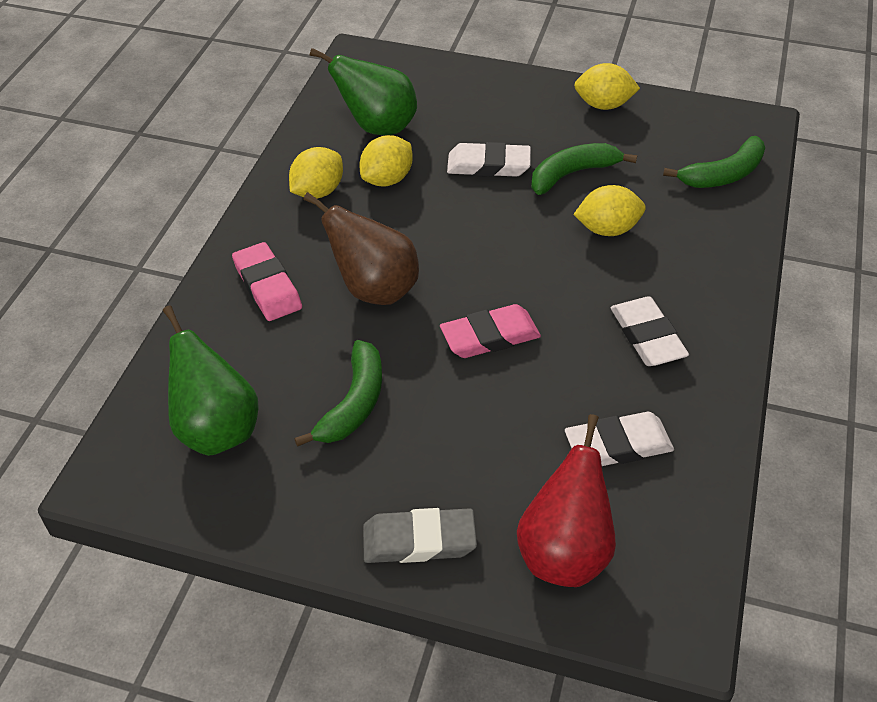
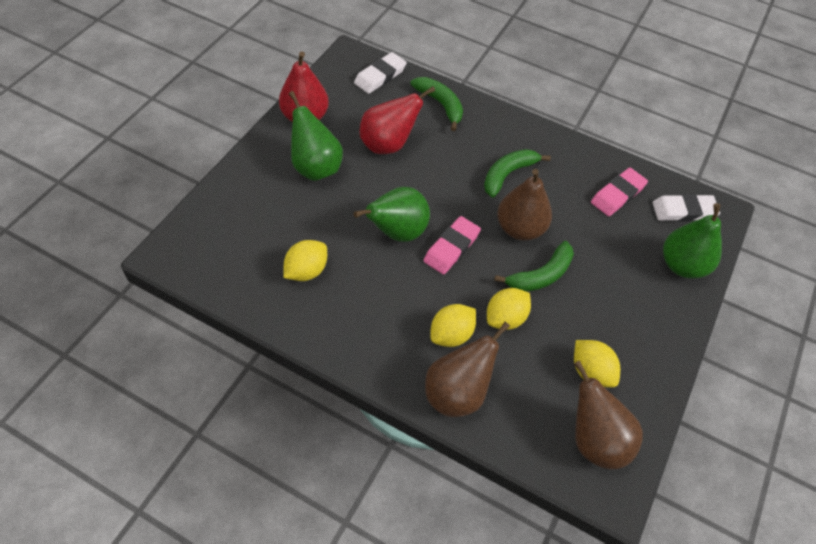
brown pear: [303,192,419,305] = 1 -> [425,322,510,417] [497,169,552,241] [574,360,643,470] = 3
green pear: [163,305,259,456] [310,48,417,135] = 2 -> [289,91,343,181] [354,187,430,242] [663,203,722,279] = 3
grey eraser: [363,508,477,563] = 1 -> none = 0
red pear: [517,414,616,587] = 1 -> [279,52,329,122] [359,86,435,154] = 2
white eraser: [447,142,531,177] [565,412,674,466] [611,297,689,366] = 3 -> [354,52,407,94] [653,194,720,221] = 2

